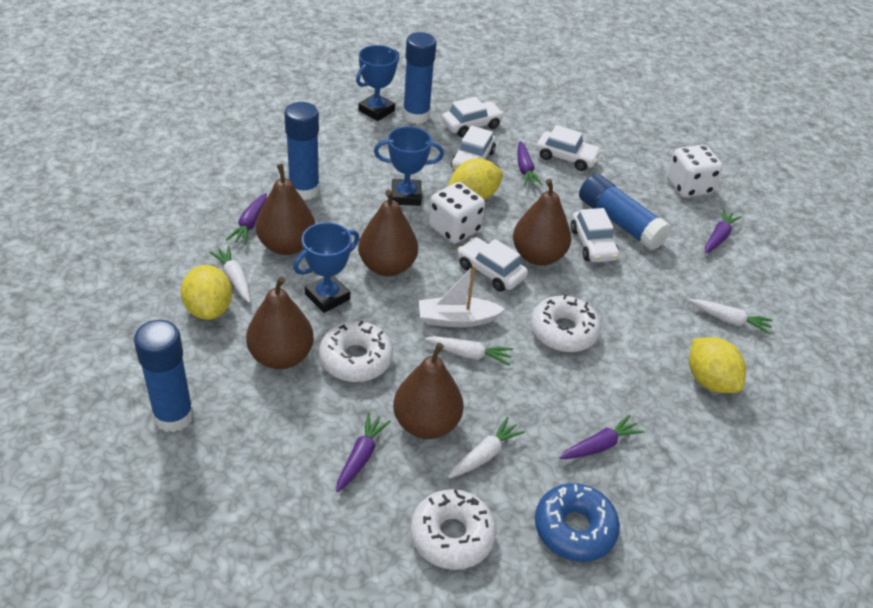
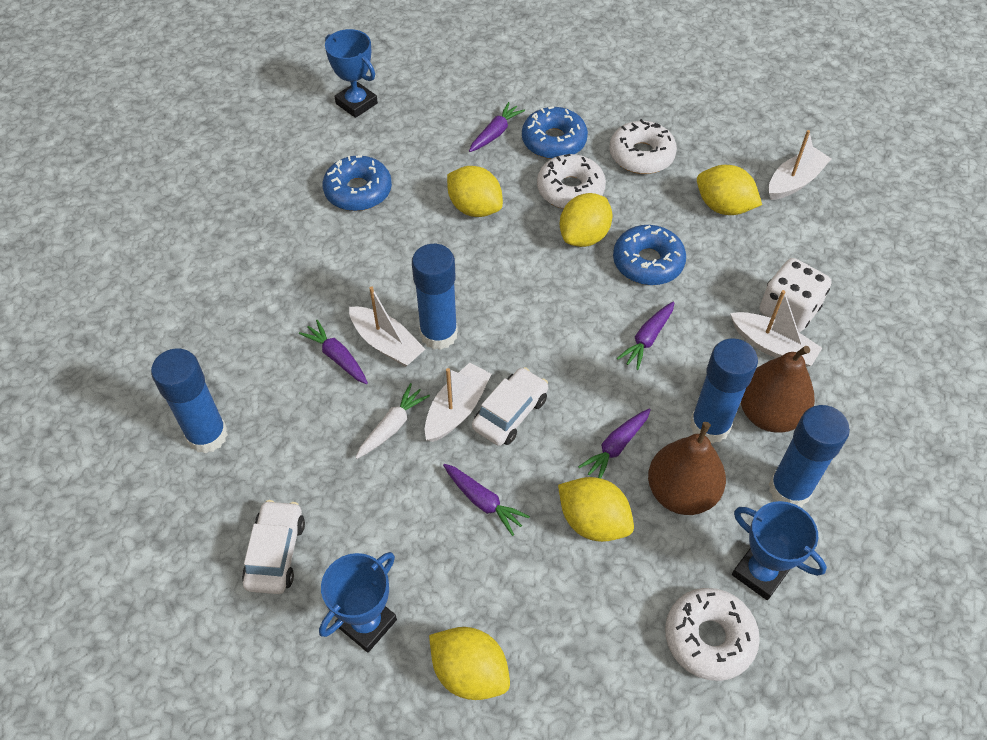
blue donut: [535,483,620,562] = 1 -> [323,155,392,211] [522,106,588,159] [613,225,686,285] = 3
brown pear: [246,277,314,369] [256,164,315,255] [358,190,418,276] [393,343,464,439] [513,179,571,266] = 5 -> [648,422,726,515] [741,346,815,432] = 2
white boat: [419,265,505,327] = 1 -> [349,286,425,367] [425,362,492,442] [730,290,822,367] [769,130,831,200] = 4
white car: [442,97,504,137] [451,126,496,170] [457,237,528,292] [536,125,602,171] [570,208,619,262] = 5 -> [242,500,305,594] [472,367,548,446] = 2
white carrot: [209,245,250,303] [425,336,513,365] [448,417,525,478] [689,299,773,335] = 4 -> [355,383,430,459] = 1
white dice: [429,182,485,244] [667,145,723,198] = 2 -> [759,258,832,333] = 1
yellow lemon: [181,265,232,320] [448,158,503,200] [689,337,746,393] = 3 -> [429,627,510,700] [447,166,503,217] [558,477,634,542] [560,193,613,247] [697,165,762,215] = 5

